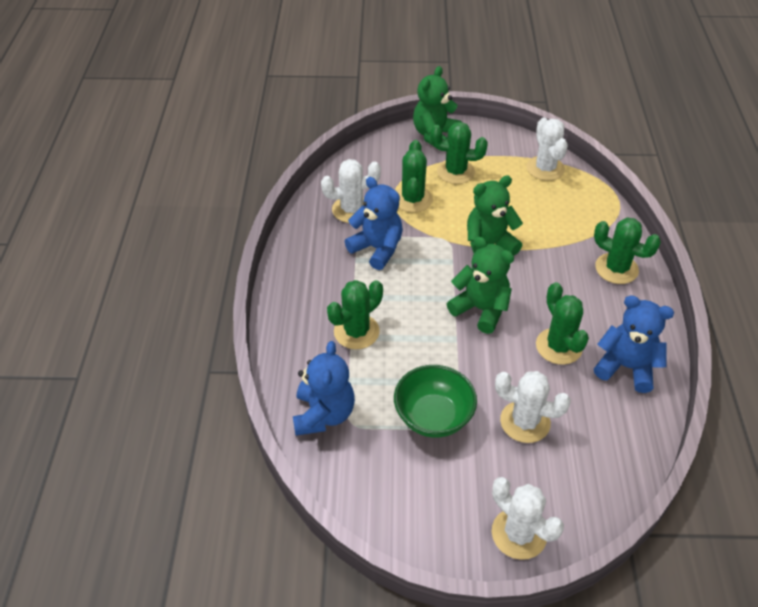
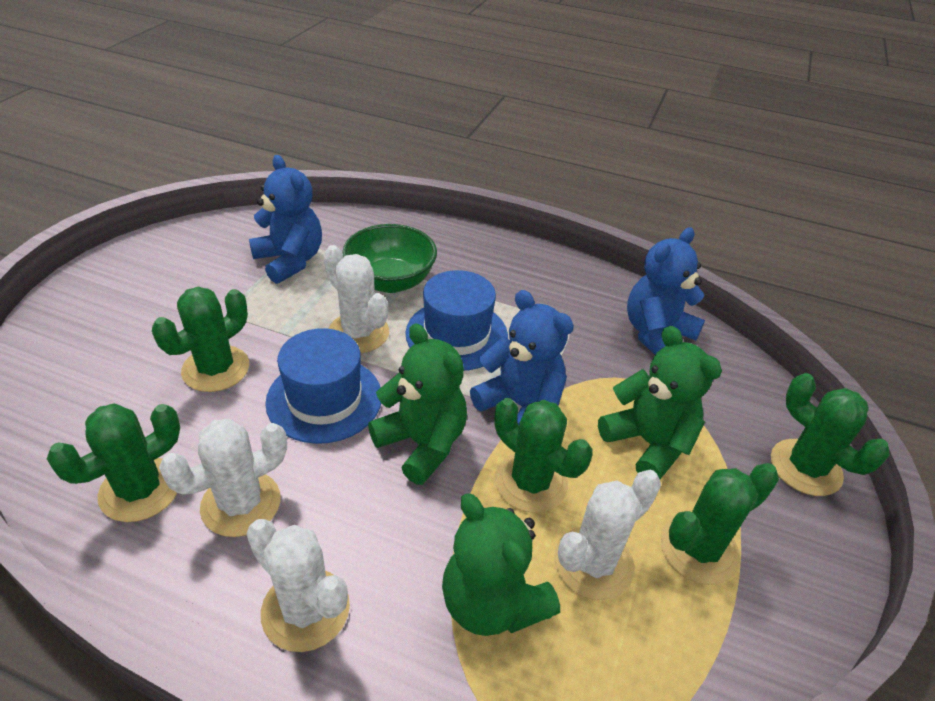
blue hat: none = 0 -> [265,328,381,444] [405,270,508,371] = 2

